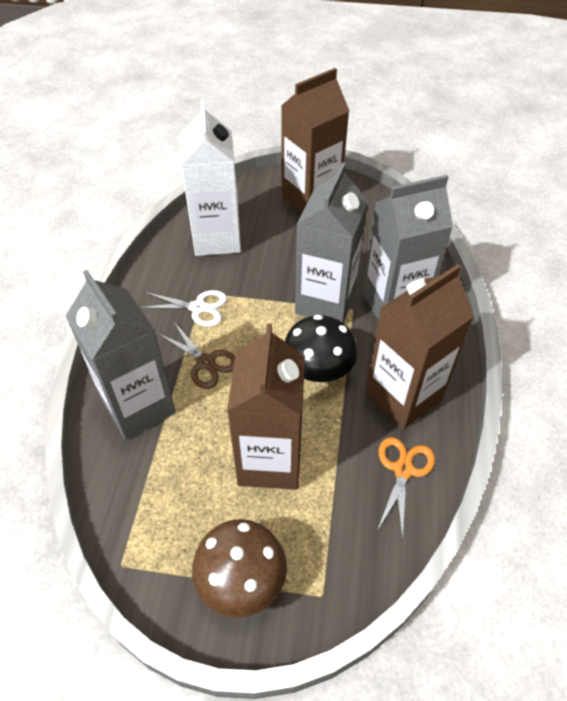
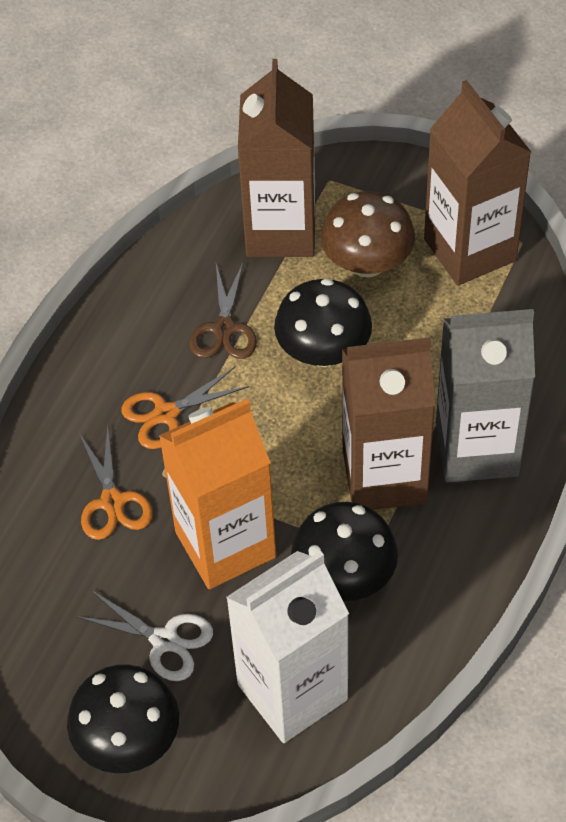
black mushroom: [284,315,357,382] = 1 -> [67,664,179,773] [274,278,372,367] [291,502,398,601] = 3
grey carton: [66,270,176,440] [295,162,368,323] [363,175,453,321] = 3 -> [436,309,535,482] = 1
orange carton: none = 0 -> [159,398,276,589] = 1
orange scissors: [377,437,435,539] = 1 -> [79,425,153,540] [121,367,249,449] = 2

